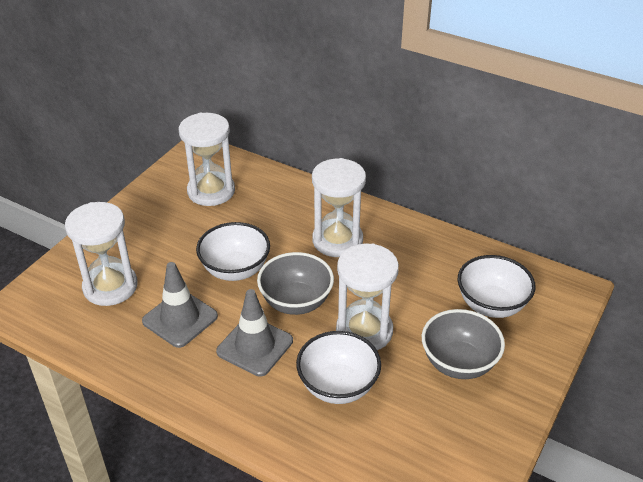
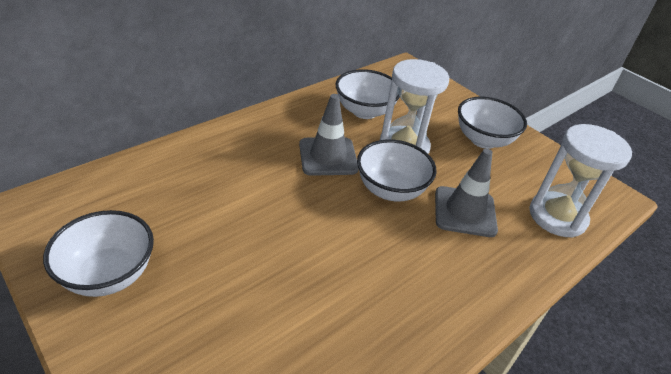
grey bowl: [257,252,334,315] [422,309,505,379] = 2 -> none = 0
white bowl: [196,222,270,281] [296,331,381,404] [458,255,536,318] = 3 -> [43,210,154,297] [336,69,400,119] [357,139,437,201] [458,97,527,149] = 4
white hourglass: [65,202,138,306] [179,113,235,206] [312,158,366,257] [336,243,399,350] = 4 -> [380,59,449,154] [530,124,632,238] = 2

